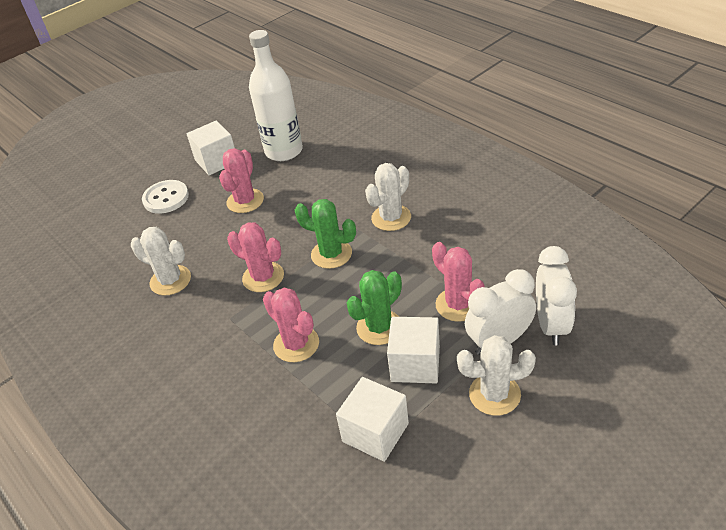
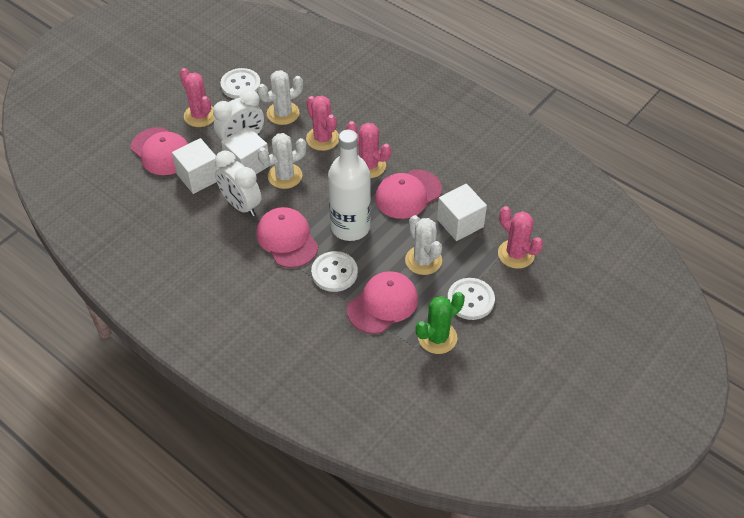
green cactus: [295,199,356,269] [347,270,402,345] = 2 -> [416,292,465,354] = 1
pink cap: none = 0 -> [131,127,189,175] [256,207,318,268] [347,271,418,334] [375,170,442,219] = 4
white button: [142,180,189,214] = 1 -> [220,68,261,99] [311,251,358,292] [447,278,495,320] = 3

